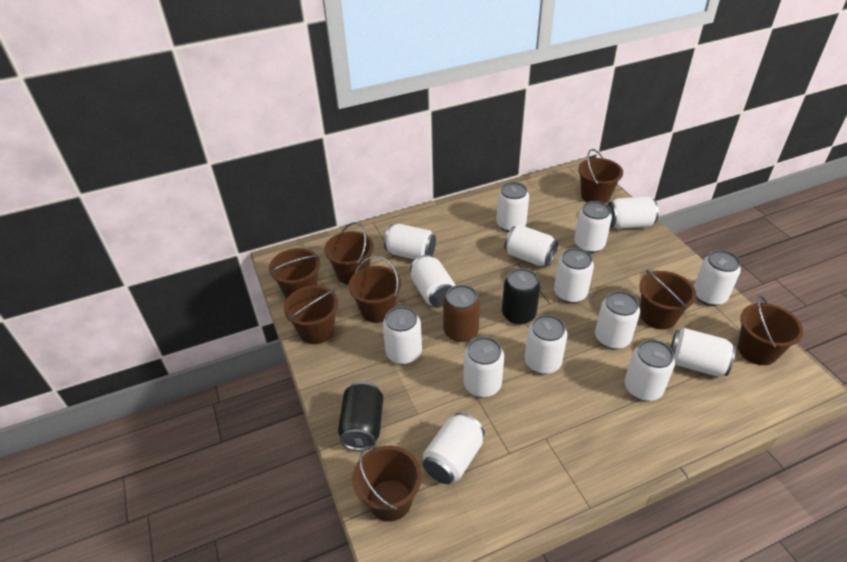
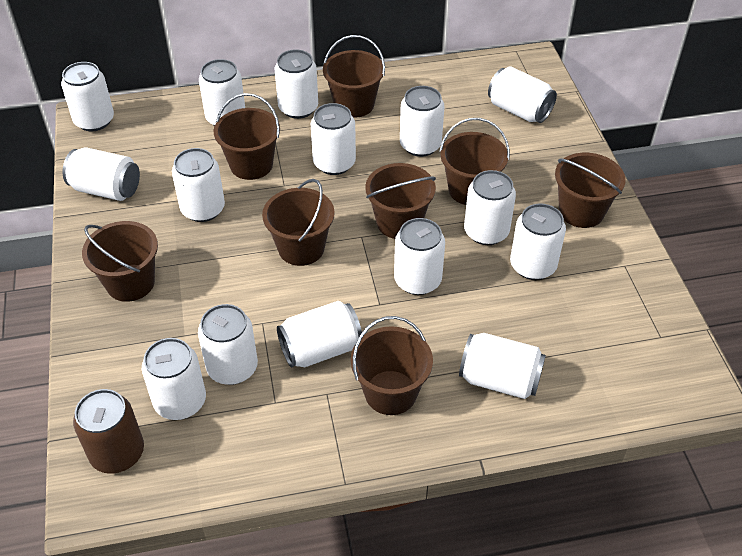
black can: [338,382,383,451] [502,268,540,325] = 2 -> none = 0

